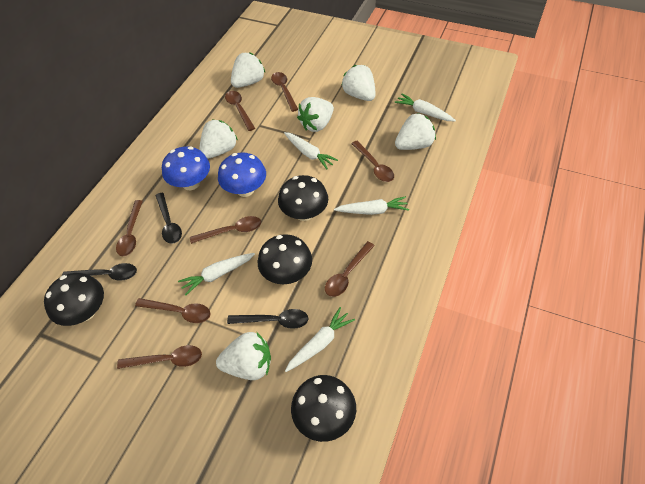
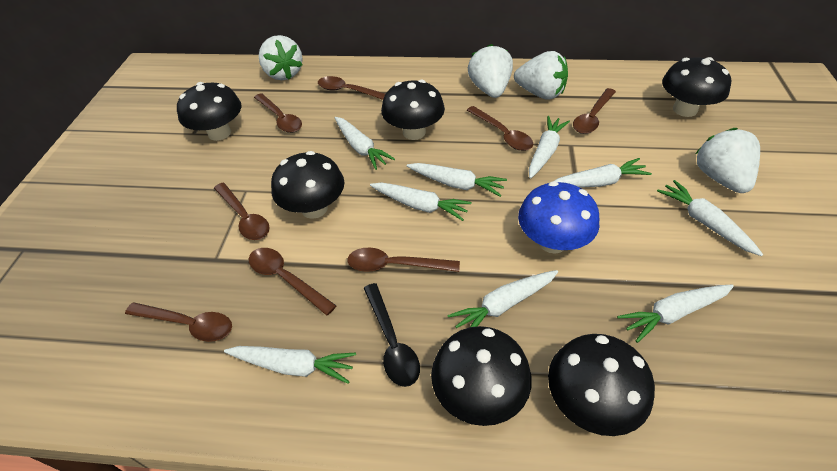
black mushroom: [44,273,104,326] [258,234,312,284] [278,175,328,221] [291,375,356,442] = 4 -> [177,82,242,141] [271,151,345,219] [381,80,445,140] [431,326,532,426] [548,334,655,436] [662,57,731,117] = 6
black spoon: [62,263,137,281] [155,193,182,244] [227,309,308,329] = 3 -> [364,283,420,387] = 1
blue mushroom: [162,146,210,190] [218,152,266,197] = 2 -> [518,181,599,254] = 1
white carrot: [178,253,255,296] [284,132,338,169] [285,307,355,372] [334,196,409,215] [394,93,456,121] = 5 -> [224,346,356,384] [335,117,395,170] [370,182,471,221] [407,163,507,197] [447,270,558,328] [529,116,570,178] [554,158,652,188] [617,285,734,343] [657,180,763,256] = 9
white strawberry: [199,119,238,159] [216,332,271,380] [231,52,265,88] [297,97,334,132] [342,65,376,101] [395,113,436,150] = 6 -> [259,35,302,80] [468,44,513,98] [514,51,568,100] [695,128,760,193] = 4

